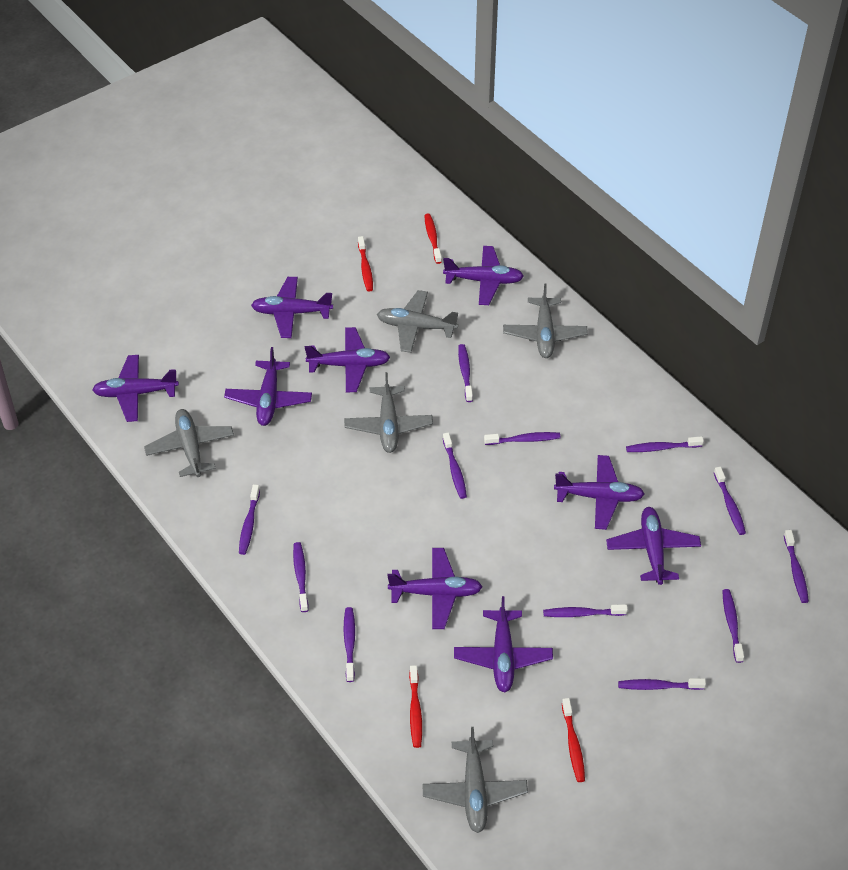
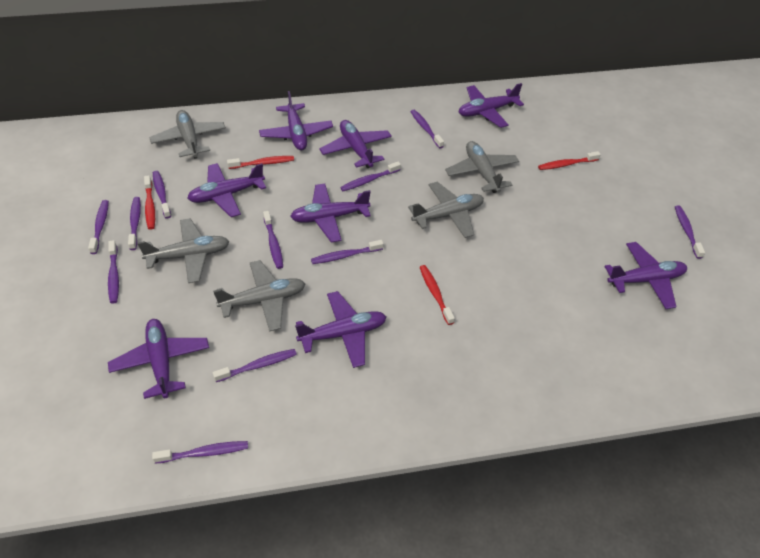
purple plane: [92,355,179,422] [224,347,312,426] [251,277,333,338] [305,327,390,392] [387,548,482,629] [443,246,524,305] [454,596,553,693] [554,455,644,530] [606,507,701,585] = 9 -> [108,319,209,399] [187,163,266,217] [259,91,333,150] [290,184,371,242] [295,291,386,368] [319,120,392,168] [459,83,524,128] [604,242,687,309] = 8
purple toothbrush: [239,484,260,555] [293,542,309,612] [343,607,355,682] [443,433,467,499] [458,344,473,402] [484,432,561,445] [543,604,628,617] [618,678,706,690] [626,436,704,452] [714,467,746,535] [722,589,744,663] [784,530,809,603] = 12 -> [88,200,109,254] [108,240,119,304] [128,197,141,250] [152,441,248,464] [153,171,171,219] [213,349,297,382] [263,211,283,269] [311,240,383,264] [340,162,401,191] [411,110,444,149] [675,205,705,259] = 11

